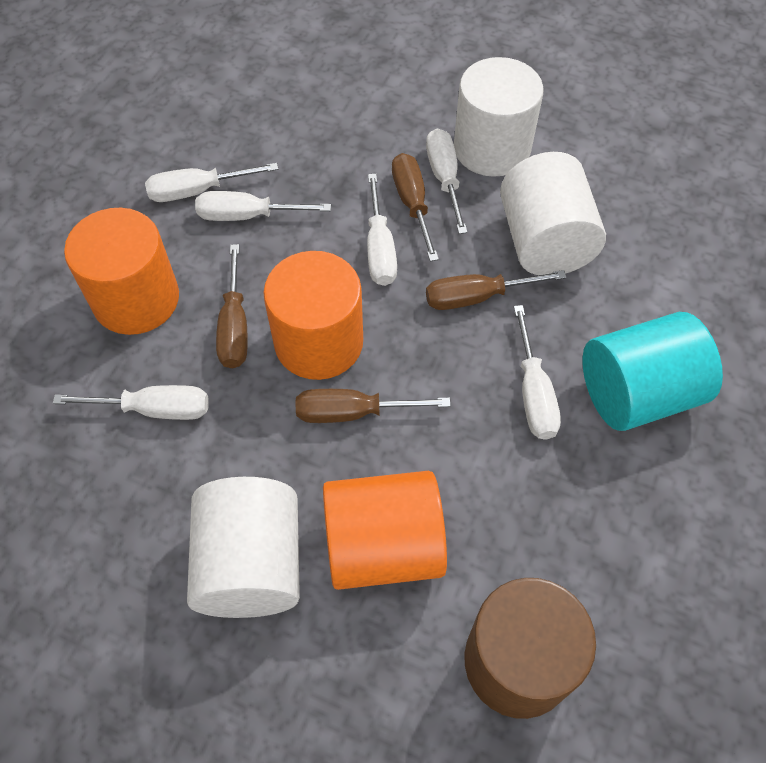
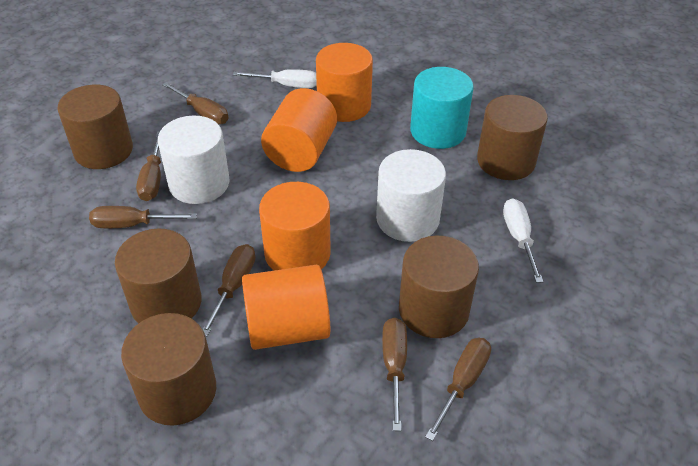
brown cylinder: [464,578,596,719] = 1 -> [57,84,133,169] [115,228,201,324] [121,313,216,426] [399,236,479,338] [477,95,548,180] = 5
brown screwdriver: [216,244,247,368] [295,389,451,423] [392,153,439,261] [426,270,567,310] = 4 -> [89,206,197,228] [136,131,161,201] [162,82,229,124] [203,244,255,336] [382,318,407,431] [425,338,491,441] = 6
orange cylinder: [64,208,179,335] [263,251,363,380] [323,471,447,590] = 3 -> [242,265,330,350] [259,182,331,271] [261,88,337,172] [316,43,373,122] = 4
white cylinder: [187,477,300,618] [454,57,544,177] [500,152,606,275] = 3 -> [158,115,229,204] [376,149,446,242] = 2
white screwdriver: [53,385,209,420] [145,163,278,202] [195,191,331,221] [367,174,397,286] [426,129,468,234] [514,305,561,440] = 6 -> [233,69,317,88] [503,198,543,283] = 2

